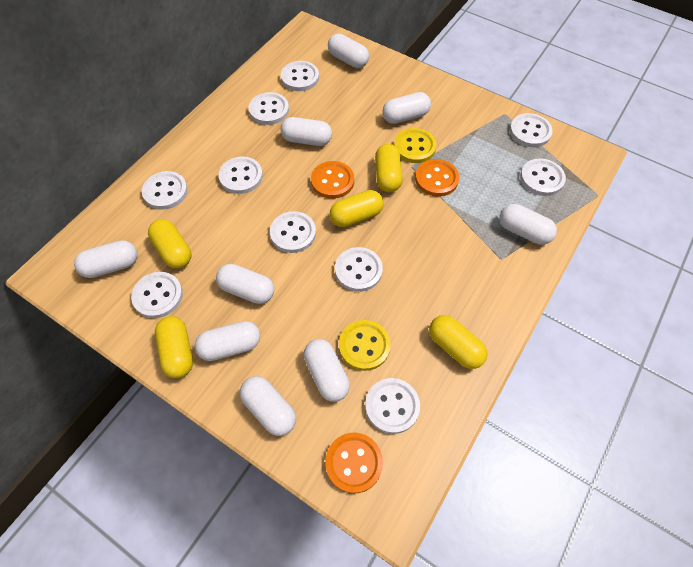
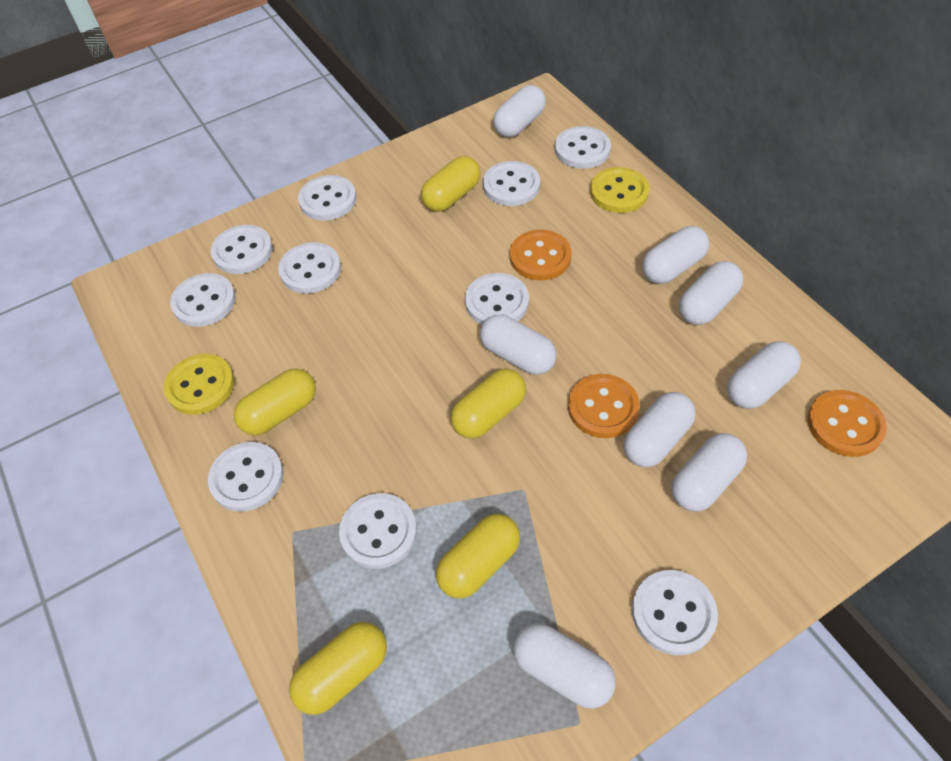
white capsule: [74,240,138,278] [195,321,260,361] [216,264,274,304] [240,376,296,436] [281,117,332,146] [304,339,350,402] [328,34,369,68] [382,92,431,124] [500,204,557,245] = 9 -> [480,315,557,375] [493,85,546,137] [513,623,615,709] [624,392,696,467] [642,226,709,284] [671,433,747,511] [679,261,743,325] [727,341,801,409] = 8

